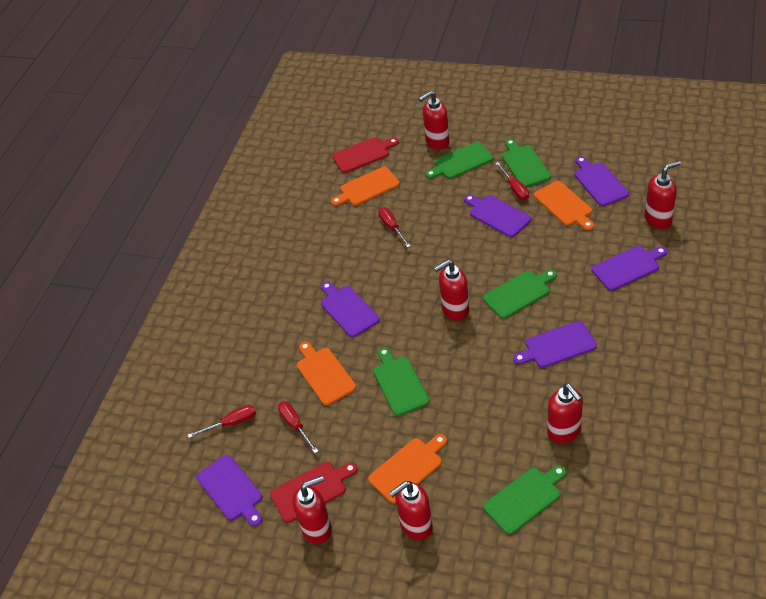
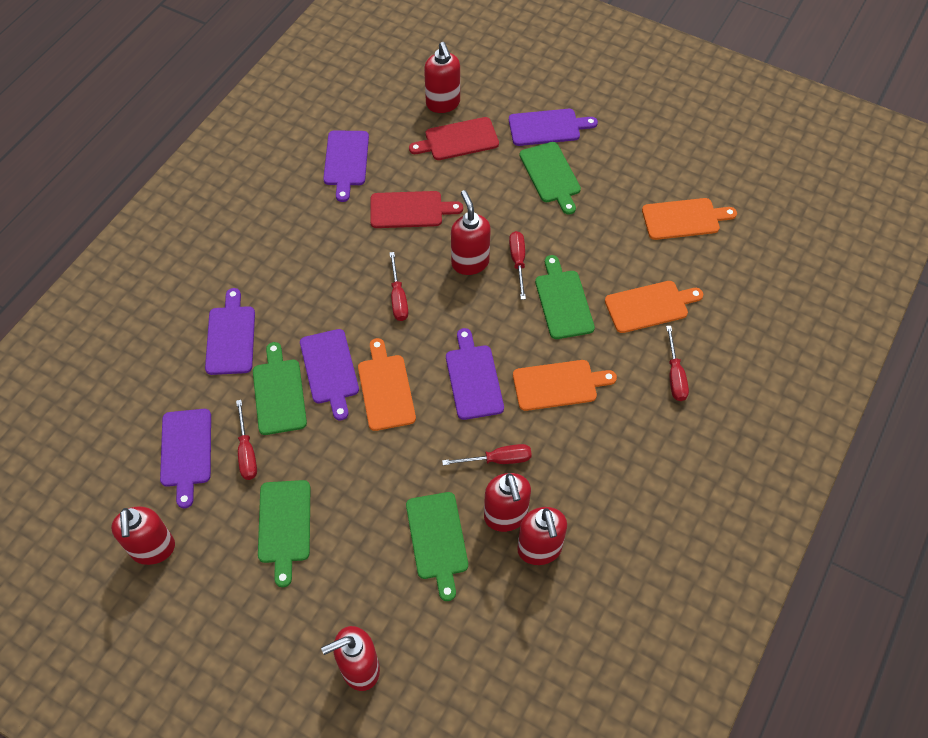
red screwdriver: [188,405,256,438] [278,401,318,453] [378,207,410,248] [495,162,529,200] = 4 -> [236,400,257,480] [389,252,408,321] [442,444,532,465] [509,231,526,300] [666,326,689,401] = 5

